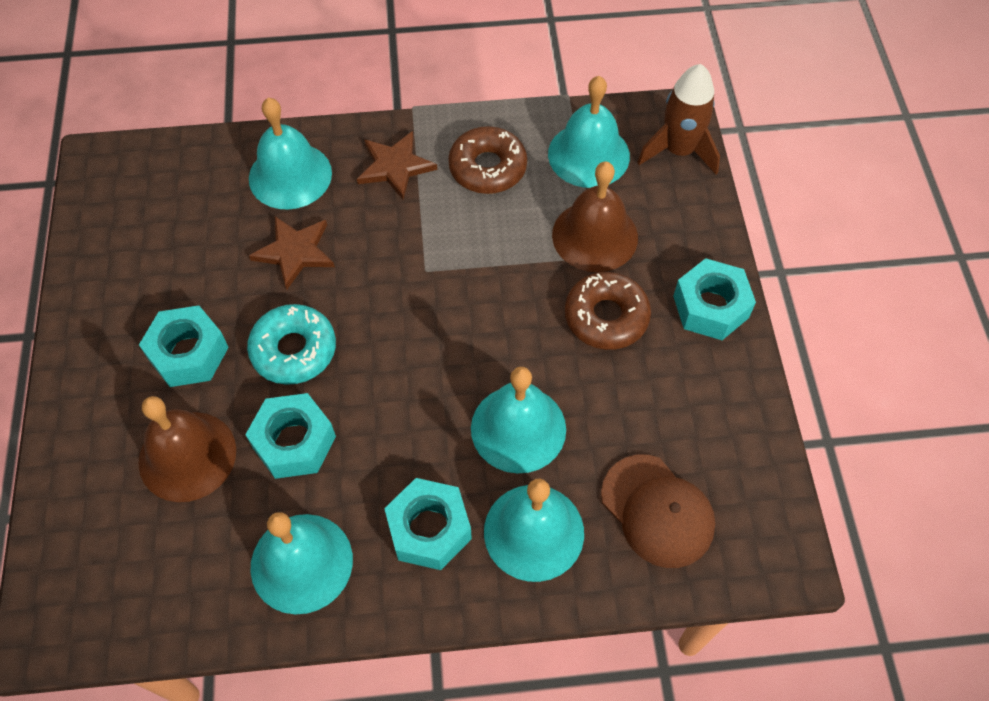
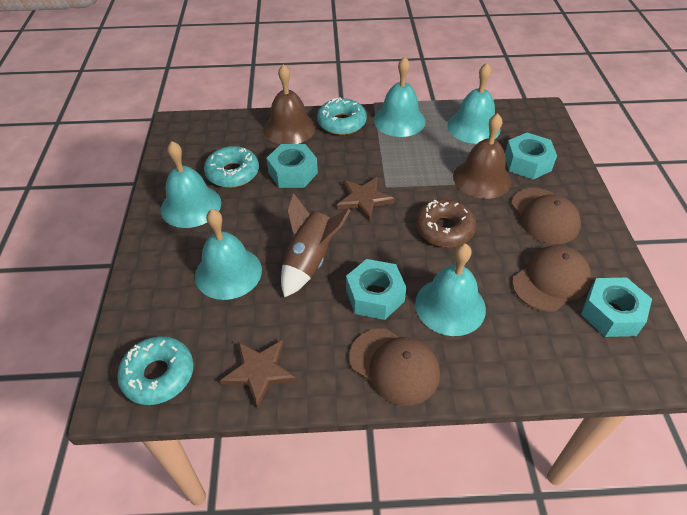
brown cap: [601,455,715,568] = 1 -> [349,328,440,405] [511,188,581,244] [512,245,591,312] = 3
brown donut: [448,126,527,194] [565,272,651,350] = 2 -> [416,199,476,247] = 1
turquoise donut: [247,304,336,385] = 1 -> [117,336,194,405] [204,146,259,188] [317,97,367,135] = 3

